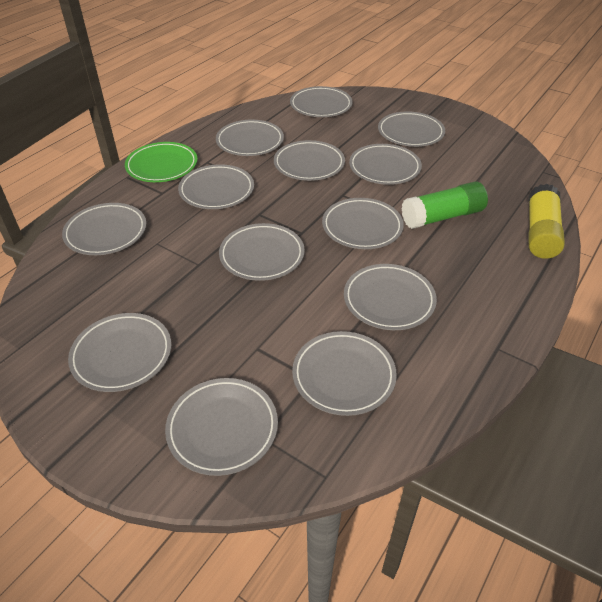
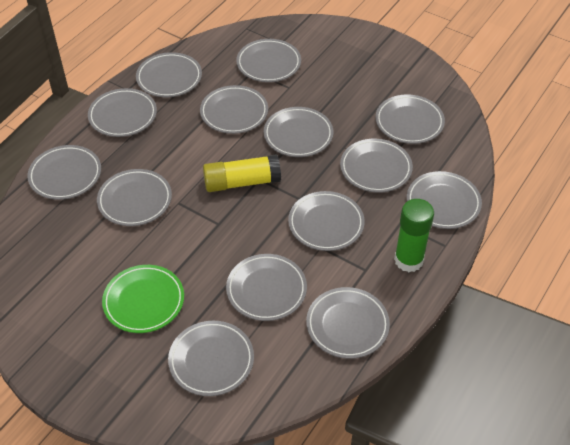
grey plate: [62,203,147,255] [68,313,171,392] [165,378,278,476] [178,164,254,209] [216,120,284,156] [219,223,305,281] [274,140,345,181] [290,86,353,117] [292,331,397,416] [322,198,404,249] [344,264,437,330] [349,144,422,185] [378,111,445,147] = 13 -> [28,145,101,200] [88,88,157,137] [97,169,172,226] [136,52,202,97] [168,321,254,396] [200,85,268,134] [226,254,307,321] [236,39,301,82] [264,107,333,157] [288,191,365,251] [306,287,390,359] [340,139,413,193] [375,94,445,144] [407,171,482,229] = 14

